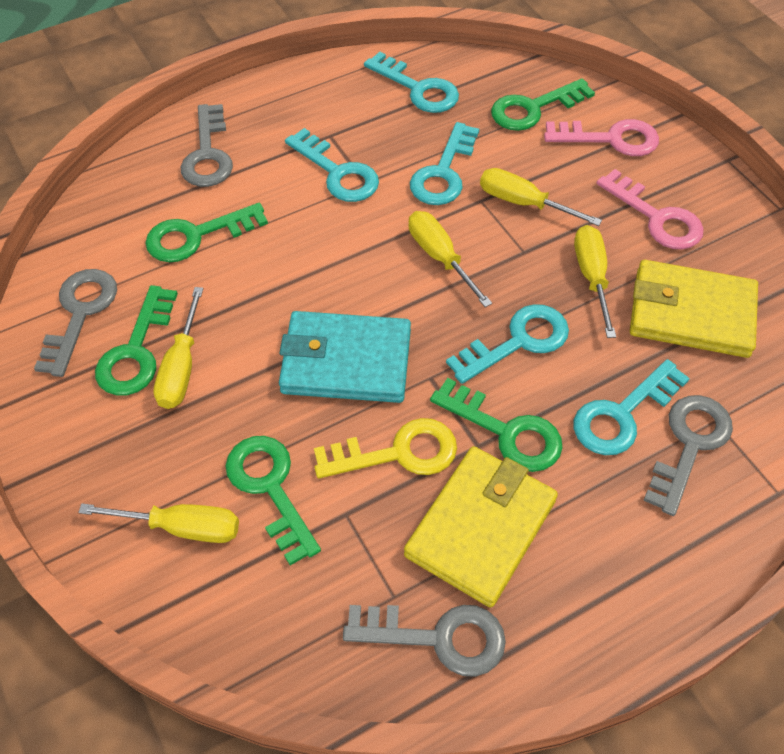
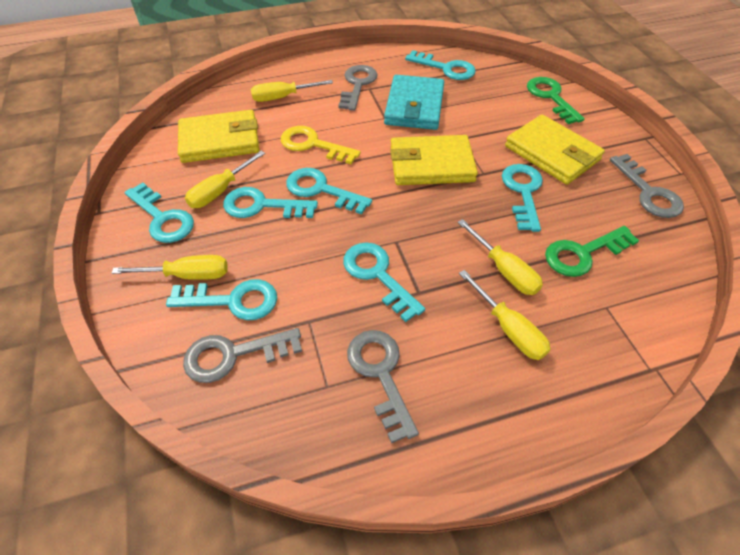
green key: [95,285,178,396] [145,203,268,262] [226,436,321,566] [430,378,563,472] [491,78,595,131] = 5 -> [527,77,585,124] [545,226,639,277] = 2
pink key: [544,119,659,156] [596,169,704,249] = 2 -> none = 0
turquoise key: [285,128,379,202] [364,52,459,113] [410,122,479,205] [446,304,569,384] [574,359,690,455] = 5 -> [125,182,194,243] [166,279,277,320] [223,187,318,218] [286,168,372,214] [343,242,425,322] [405,50,476,80] [502,164,543,232] = 7
yellow wallet: [404,446,558,608] [630,260,758,358] = 2 -> [178,110,259,163] [390,135,478,185] [505,115,605,185] = 3

